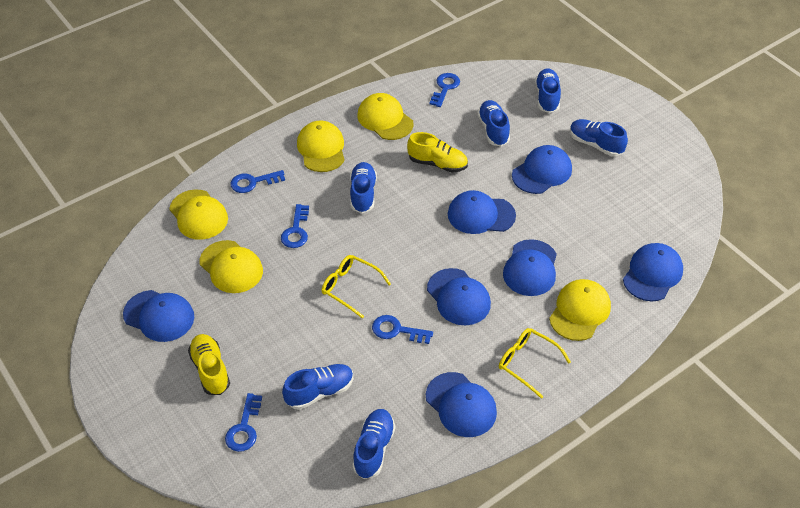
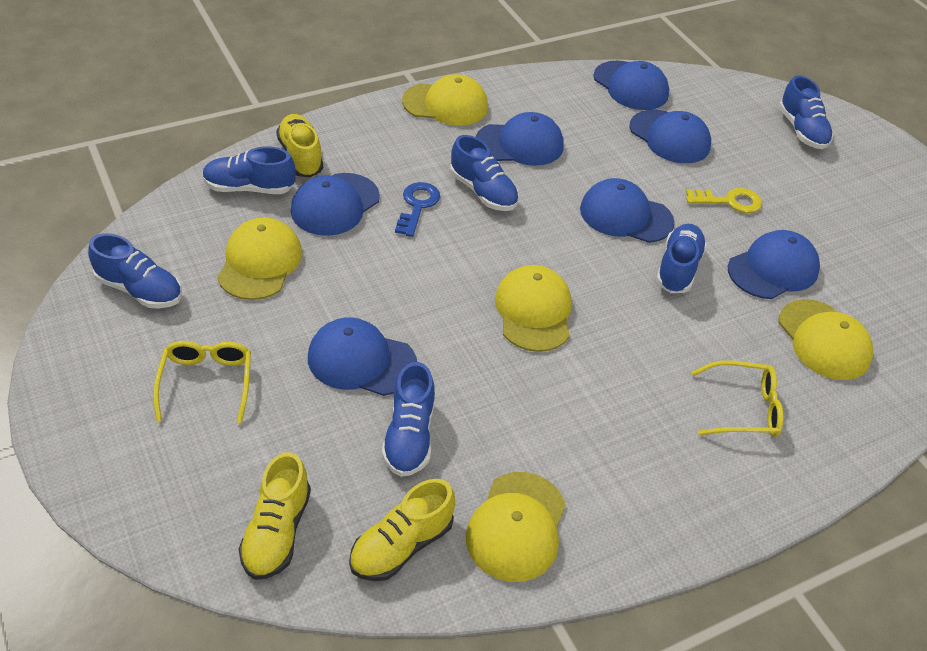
blue key: [225,393,262,452] [230,170,285,193] [281,204,309,248] [372,315,433,344] [430,73,460,107] = 5 -> [395,182,440,237] = 1
yellow key: none = 0 -> [686,188,762,213] = 1
yellow shoe: [188,334,230,395] [407,132,468,173] = 2 -> [238,452,311,580] [276,114,323,177] [349,479,455,581] = 3

